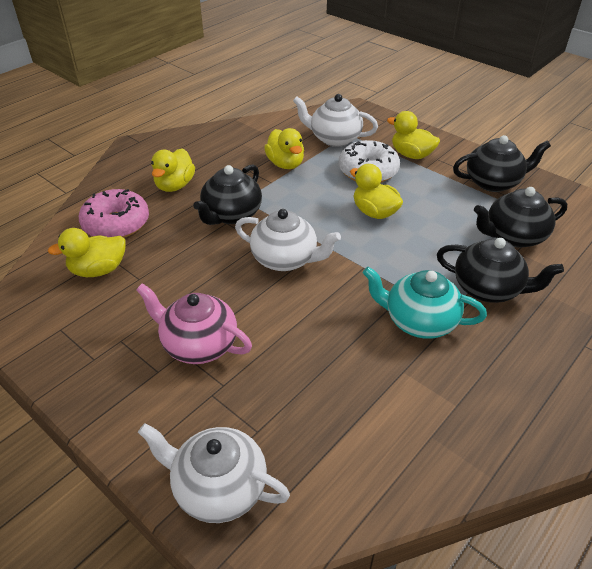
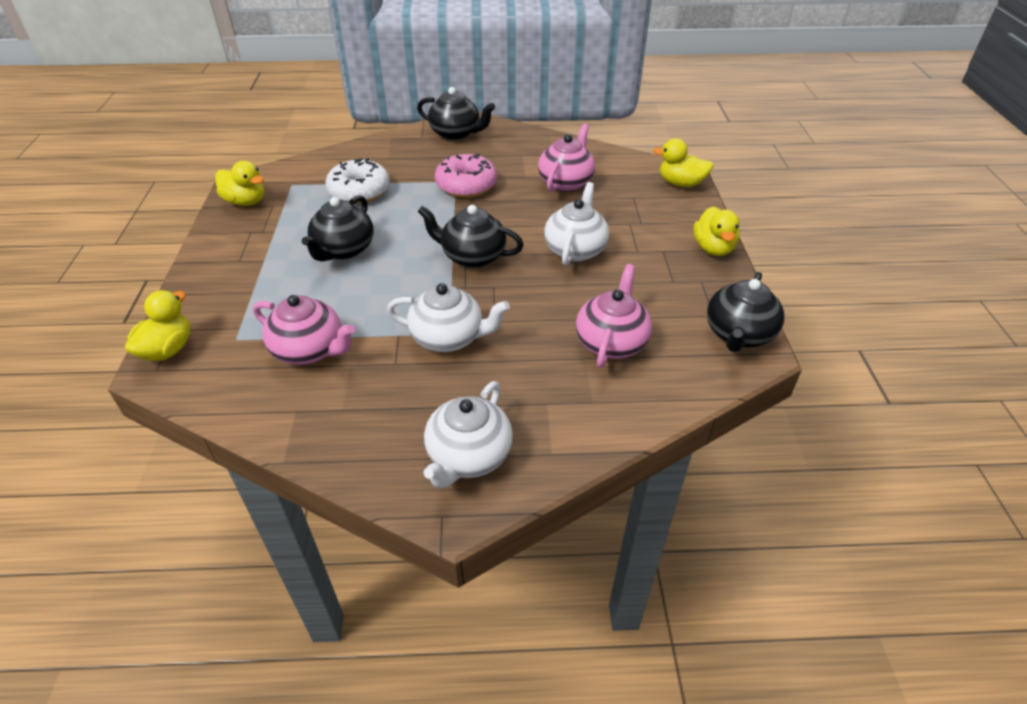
pink teapot: [136,283,252,364] = 1 -> [253,295,355,365] [538,124,595,192] [576,264,652,368] = 3
turquoise teapot: [363,267,487,339] = 1 -> none = 0
yellow duck: [47,228,126,277] [151,148,195,192] [264,128,304,169] [350,164,403,219] [387,111,440,159] = 5 -> [125,290,190,361] [215,161,264,206] [653,138,714,187] [693,206,740,256] = 4

